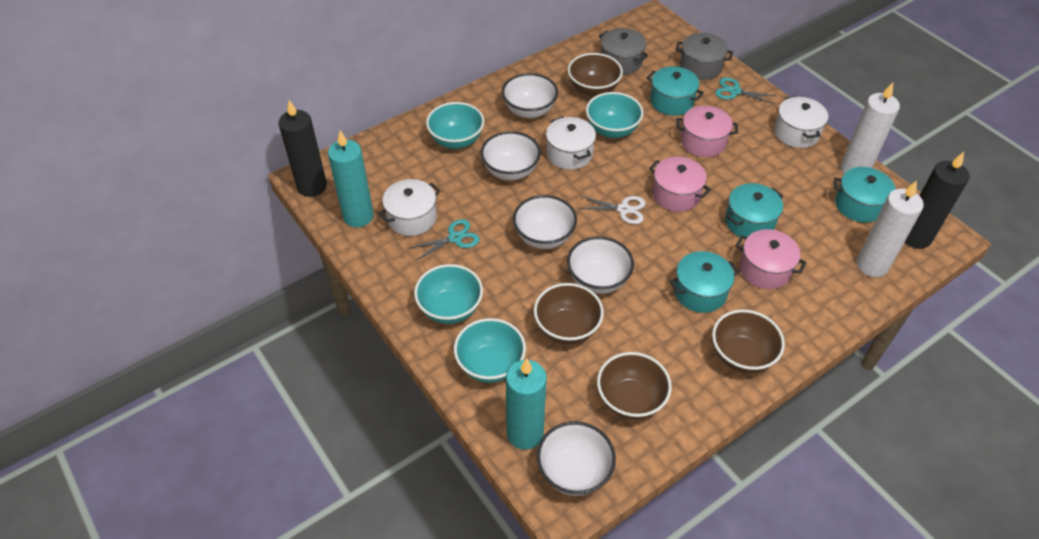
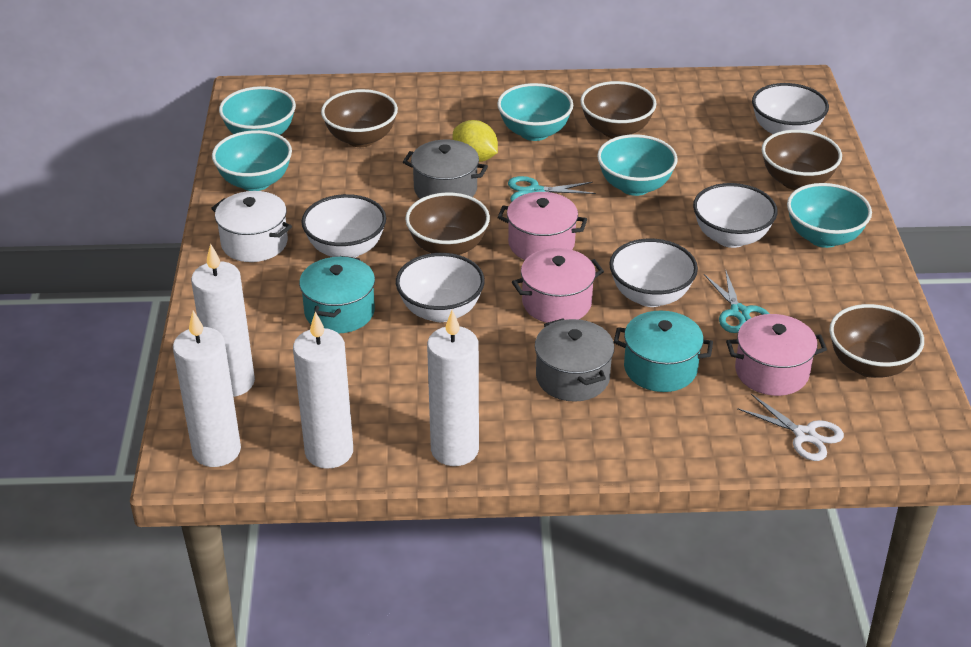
black candle: [279,100,327,197] [905,152,969,249] = 2 -> none = 0
brown bowl: [534,283,604,344] [568,53,623,97] [597,352,672,420] [712,310,785,373] = 4 -> [321,89,398,147] [405,192,490,255] [580,81,657,138] [762,130,842,190] [830,304,924,378] = 5
turquoise bowl: [414,264,483,324] [426,102,485,149] [454,318,526,383] [586,92,643,138] = 4 -> [212,130,292,191] [219,86,296,135] [497,83,573,141] [597,134,678,196] [787,183,872,248] = 5
turquoise candle: [328,131,374,227] [506,358,547,450] = 2 -> none = 0
turquoise pot: [647,66,704,116] [670,251,739,313] [725,183,783,237] [833,167,896,223] = 4 -> [299,256,375,333] [614,311,713,392] = 2
white candle: [841,82,900,174] [857,180,924,277] = 2 -> [173,311,241,467] [191,244,255,397] [293,311,353,469] [427,310,479,466] = 4
white pot: [378,179,440,236] [546,117,596,170] [774,96,828,148] = 3 -> [211,191,292,262] = 1
yellow lemon: none = 0 -> [453,120,498,162] = 1

